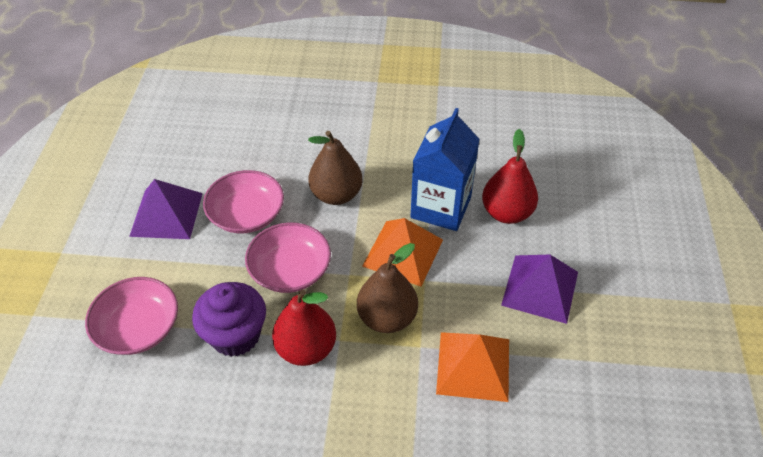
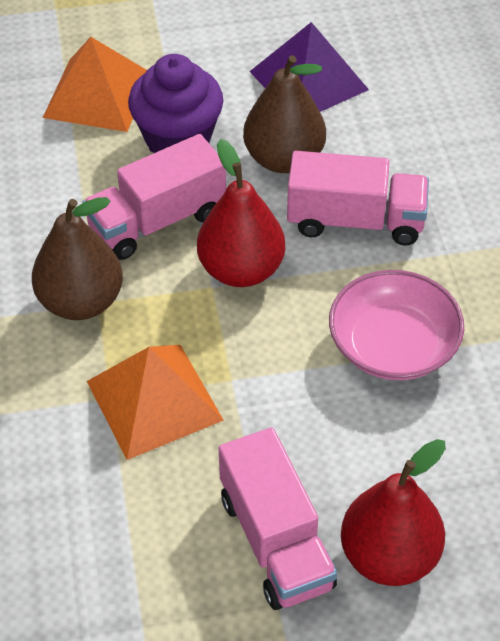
blue carton: [410,108,480,231] = 1 -> none = 0
pink bowl: [85,277,178,355] [203,170,284,233] [245,222,331,293] = 3 -> [329,270,464,380] = 1
pink truck: none = 0 -> [82,134,226,260] [219,427,337,610] [287,151,429,245] = 3
purple pyramid: [129,179,203,239] [501,255,578,324] = 2 -> [249,22,369,112] = 1

